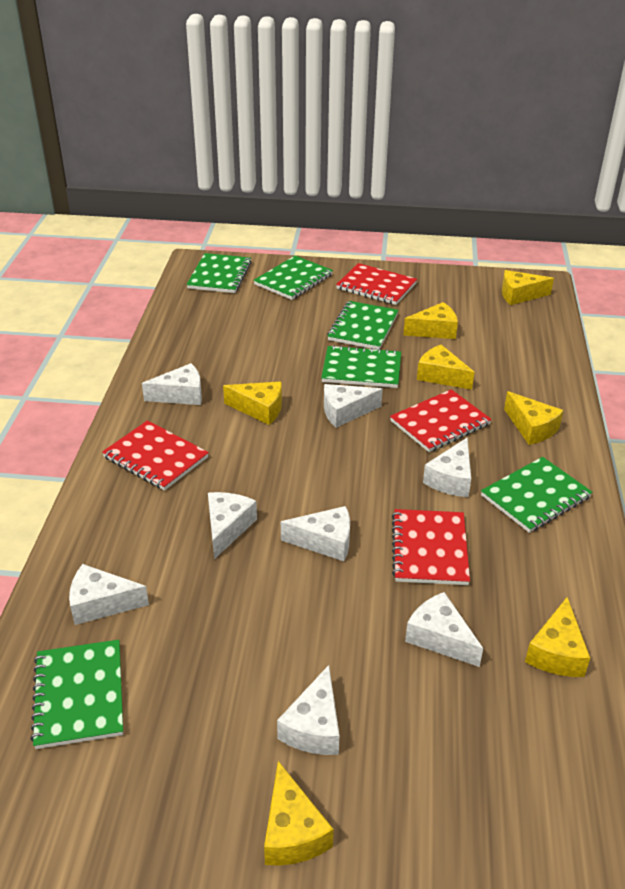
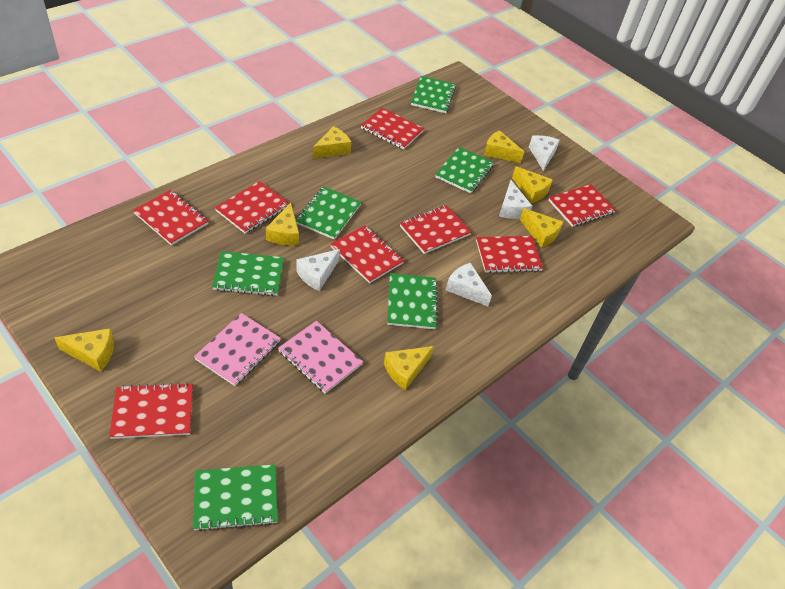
pink notebook: none = 0 -> [194,313,281,386] [278,321,363,394] = 2
red notebook: [102,420,209,491] [336,263,417,305] [390,389,492,452] [392,509,470,585] = 4 -> [109,383,193,439] [133,190,208,246] [215,181,289,234] [330,225,404,283] [361,108,424,150] [400,205,472,254] [476,236,543,273] [548,184,616,227] = 8
white cheese: [69,564,149,625] [142,363,202,405] [208,492,257,559] [277,665,340,755] [281,506,350,561] [324,384,383,428] [405,592,483,667] [423,437,471,497] = 8 -> [296,249,340,291] [446,263,492,306] [499,180,532,219] [529,135,560,171] = 4

